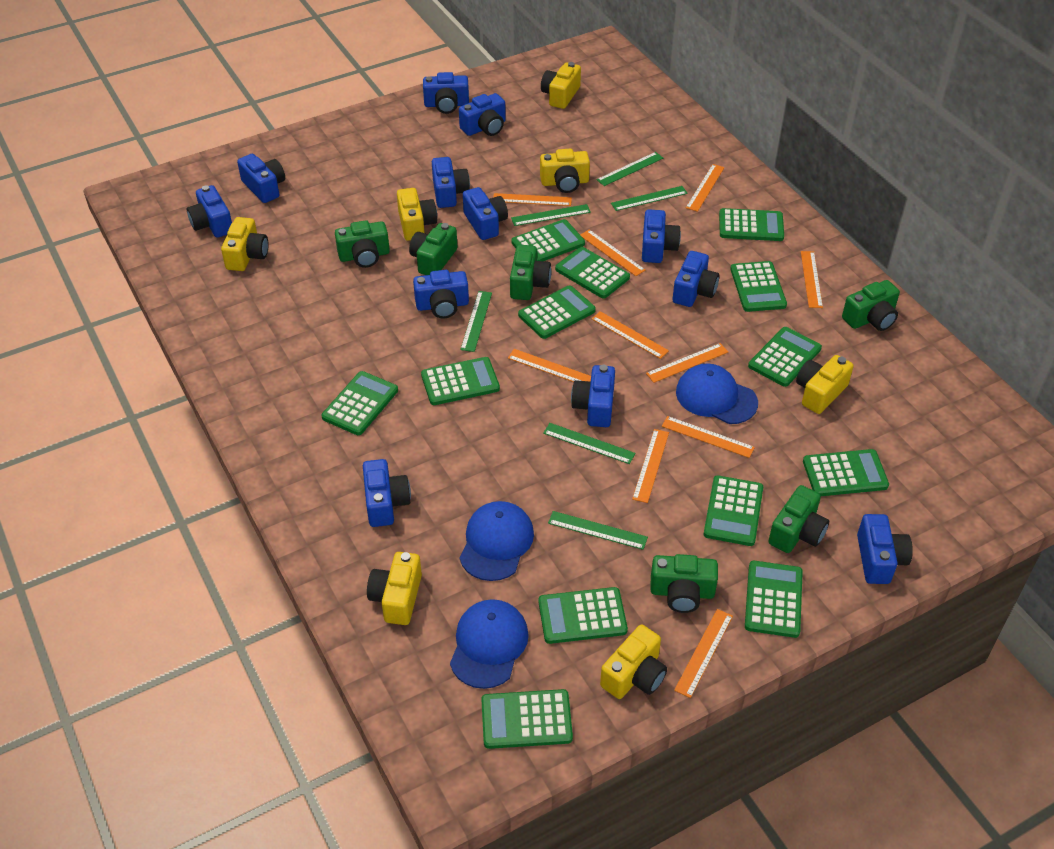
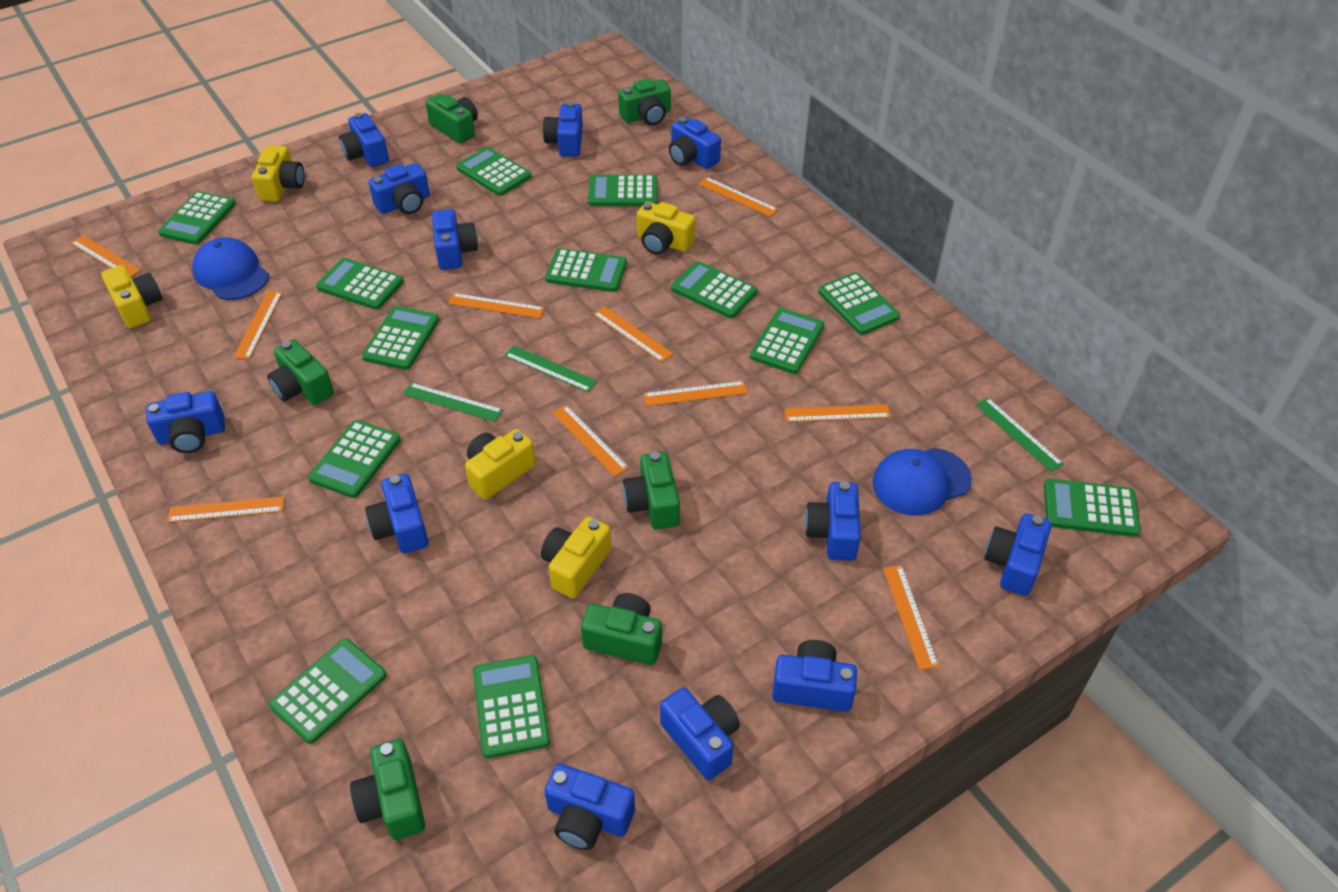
blue cap: [450,599,529,689] [460,501,534,581] [676,363,758,424] = 3 -> [192,237,269,300] [872,448,972,515] = 2
green ruler: [460,291,492,352] [511,204,591,226] [543,423,635,464] [548,511,648,550] [596,152,663,186] [611,186,688,211] = 6 -> [403,383,503,422] [504,346,597,392] [975,398,1064,472] = 3
yellow camera: [221,217,269,271] [367,552,422,625] [397,188,437,241] [540,149,590,193] [541,62,581,109] [600,625,667,699] [796,355,854,414] = 7 -> [101,265,162,328] [252,145,304,202] [465,429,536,500] [541,517,612,599] [637,202,695,255] = 5

